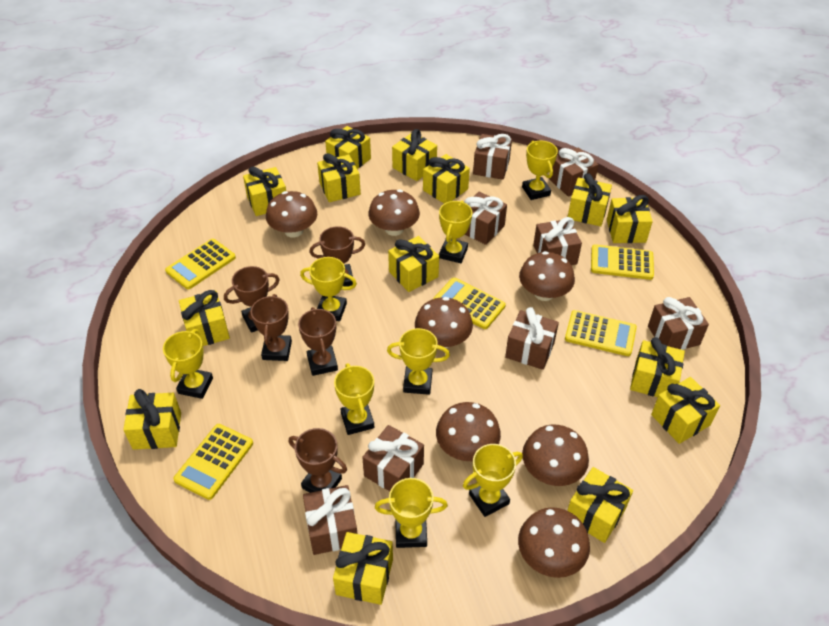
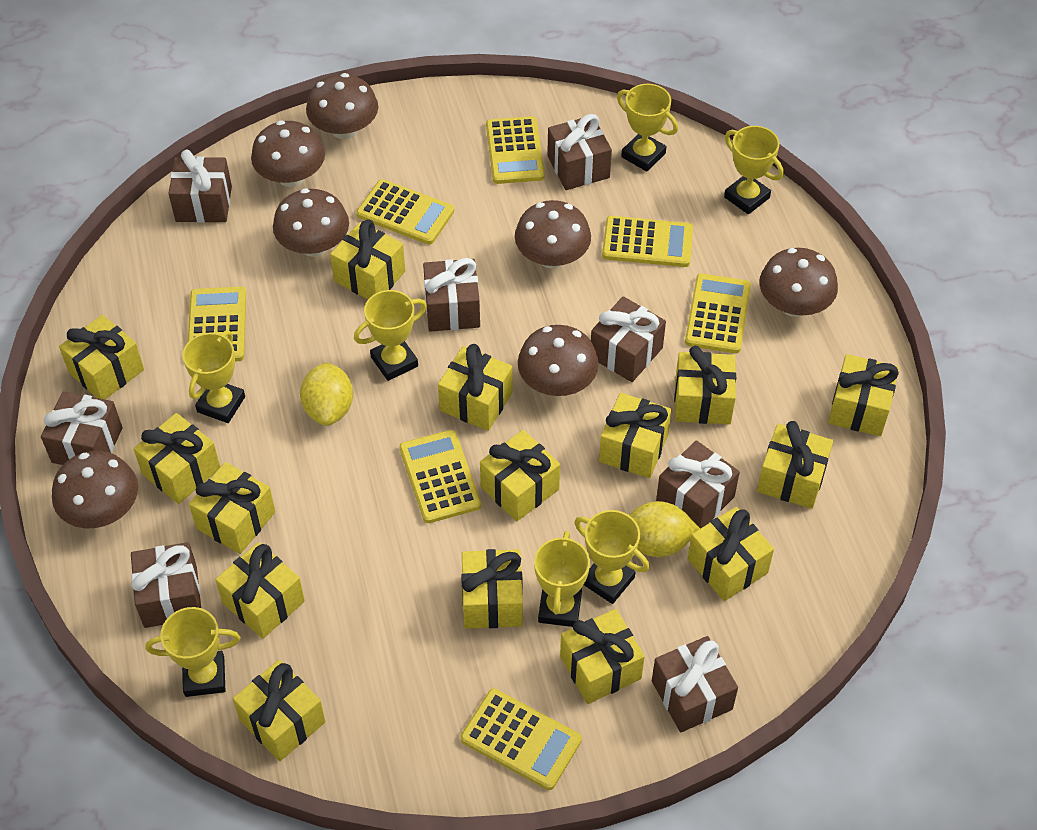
brown trophy: [224,266,280,333] [251,294,292,361] [289,428,347,493] [298,307,338,376] [310,226,365,287] = 5 -> none = 0
yellow calculator: [165,239,236,290] [173,424,253,500] [433,278,506,329] [565,310,637,356] [591,244,654,280] = 5 -> [188,286,246,361] [356,179,454,245] [399,430,481,523] [460,689,582,790] [486,116,545,184] [602,216,693,267] [685,273,751,353] = 7
yellow gift: [123,389,181,450] [179,290,230,346] [243,166,286,216] [317,153,361,202] [325,126,371,169] [333,532,393,605] [388,236,439,292] [392,129,437,181] [423,154,470,204] [567,467,633,543] [568,173,612,226] [607,195,653,243] [630,337,685,397] [651,377,720,444] = 14 -> [59,315,144,399] [133,413,220,504] [189,462,275,554] [215,542,305,639] [233,660,325,761] [330,220,405,299] [438,344,513,431] [461,549,523,629] [480,430,560,521] [560,609,645,704] [599,393,672,478] [674,346,736,424] [688,507,774,601] [757,421,833,509] [828,354,899,436] = 15
yellow lemon: none = 0 -> [300,362,353,426] [629,501,700,557] = 2
yellow trophy: [163,329,213,399] [300,257,357,321] [334,363,374,435] [375,478,448,548] [387,328,450,395] [439,201,472,263] [463,444,523,517] [522,141,558,200] = 8 -> [146,607,240,697] [182,331,245,423] [354,290,427,381] [534,531,590,627] [574,510,649,604] [617,84,678,172] [724,126,784,214] = 7

